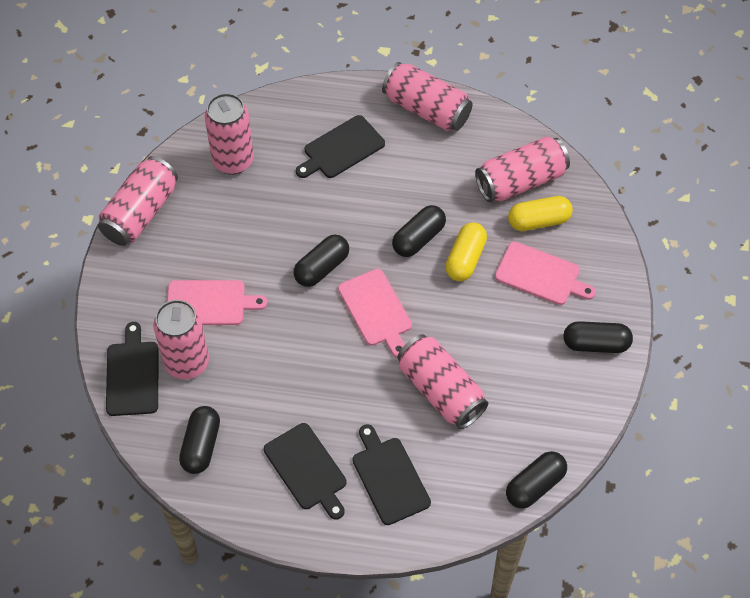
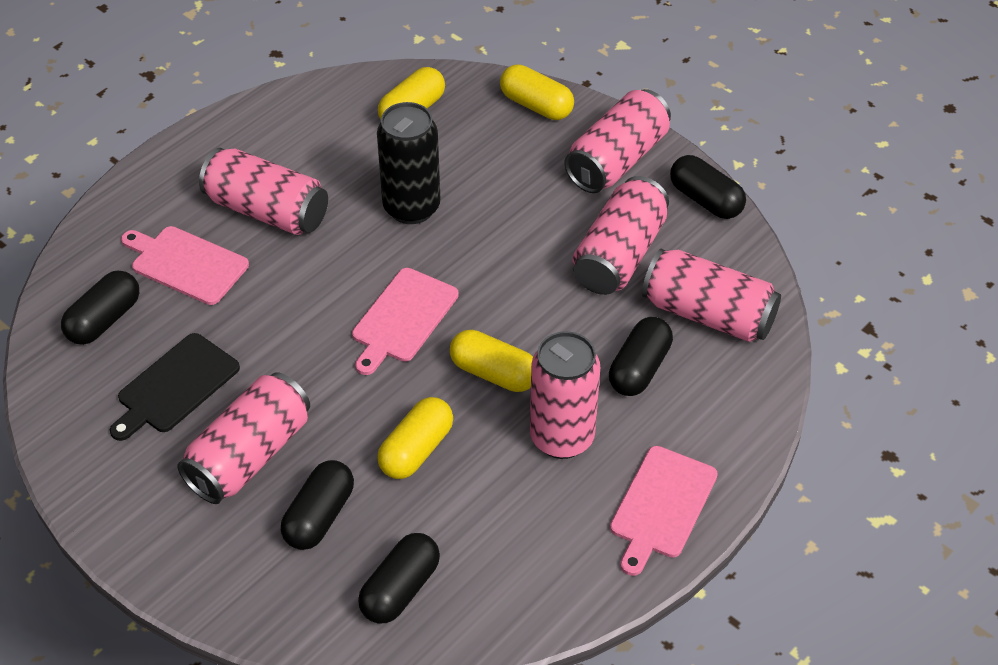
black can: none = 0 -> [377,102,440,224] = 1
black cutting board: [106,322,159,416] [264,423,347,520] [296,115,385,178] [352,424,431,525] = 4 -> [110,333,240,441] = 1
yellow capsule: [445,222,487,281] [508,196,573,231] = 2 -> [377,397,453,479] [378,67,445,120] [450,330,533,392] [500,64,574,120] = 4

